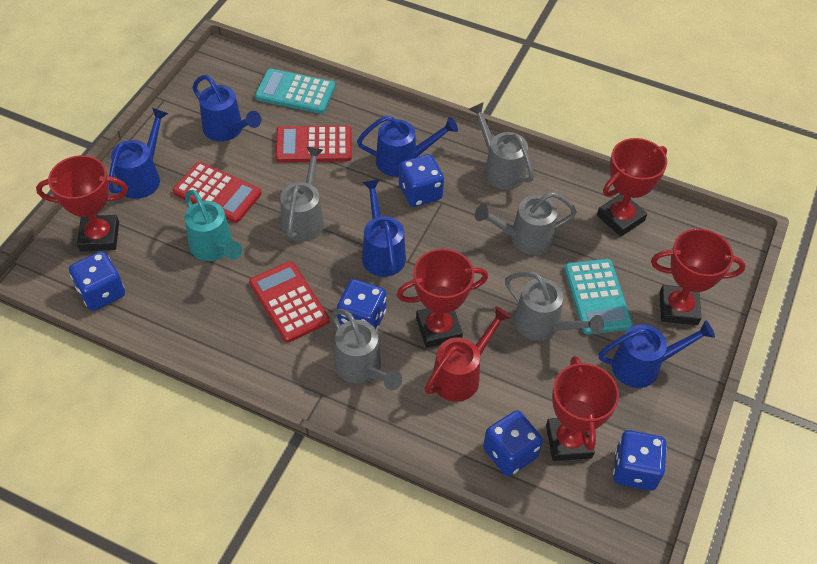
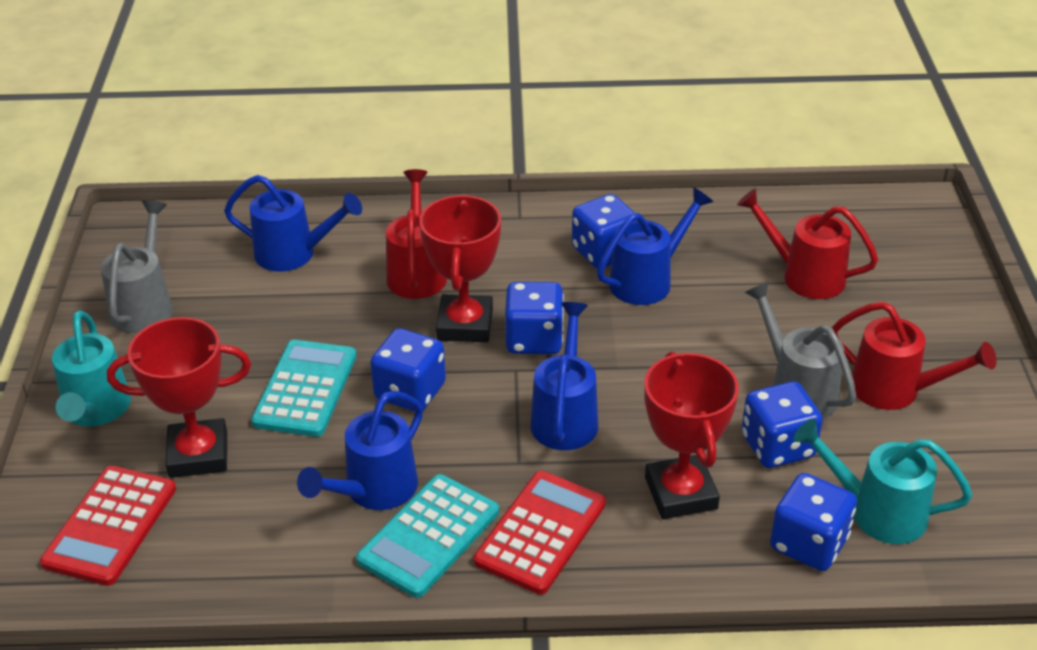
blue watering can: [109,108,169,199] [192,75,261,141] [357,116,458,177] [362,179,406,277] [599,320,715,388] = 5 -> [224,175,362,272] [297,391,423,510] [530,302,598,450] [597,188,714,305] = 4
grey watering can: [280,147,324,242] [332,309,402,390] [469,102,534,190] [475,192,577,255] [505,271,604,341] = 5 -> [101,200,173,333] [744,281,856,419] = 2
red calculator: [173,162,262,223] [249,261,330,343] [275,125,352,162] = 3 -> [40,466,176,586] [474,471,606,594] = 2
red trophy: [36,155,128,251] [397,249,488,348] [546,356,619,461] [597,138,667,237] [651,229,746,325] = 5 -> [107,317,251,478] [420,195,501,342] [644,351,739,519] = 3
red watering can: [425,306,511,402] = 1 -> [386,169,447,299] [737,189,878,299] [832,302,997,410] = 3
turquoise watering can: [185,190,242,261] = 1 -> [52,310,131,426] [794,419,972,544] = 2

